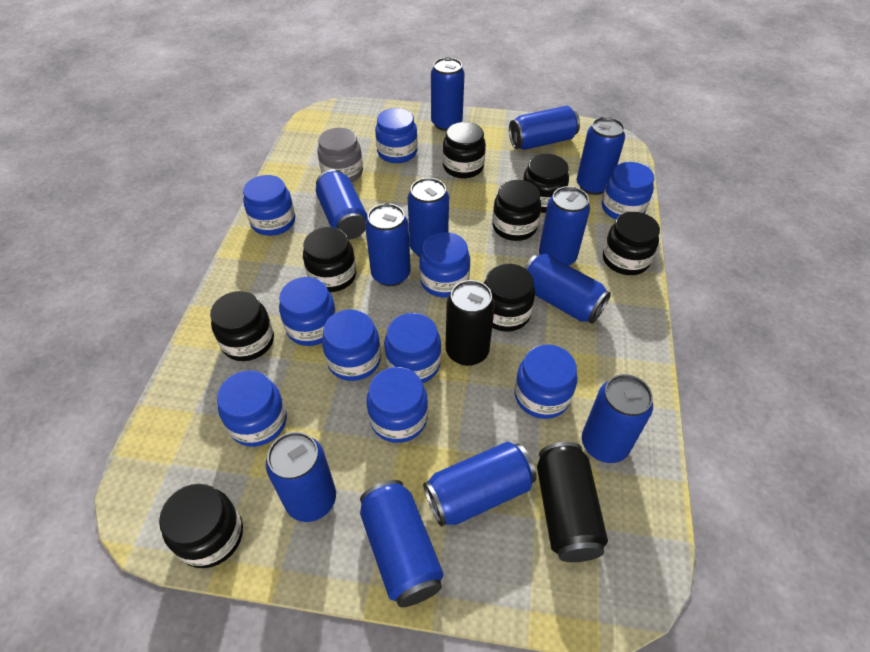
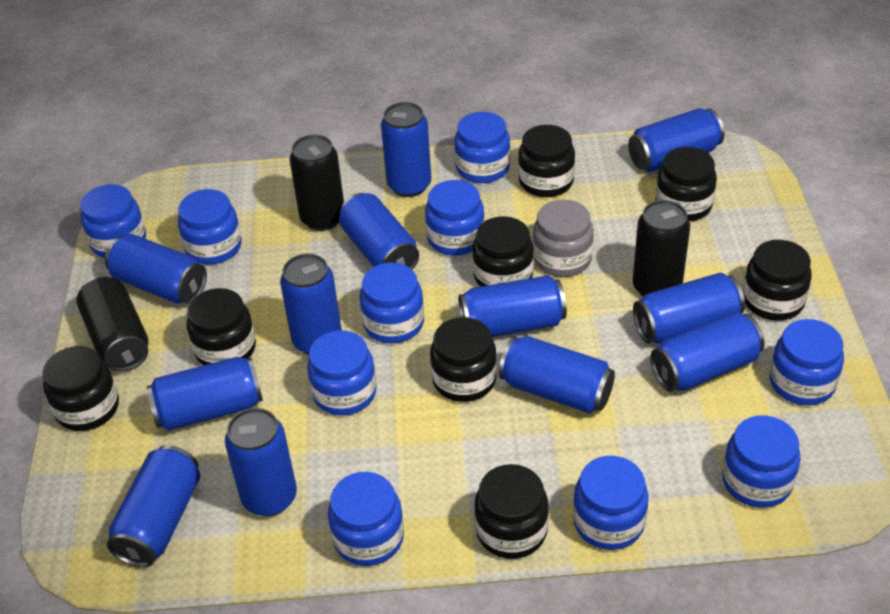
black can: [446,280,495,366] [537,442,608,562] = 2 -> [76,276,148,372] [290,134,344,231] [633,200,690,297] = 3

